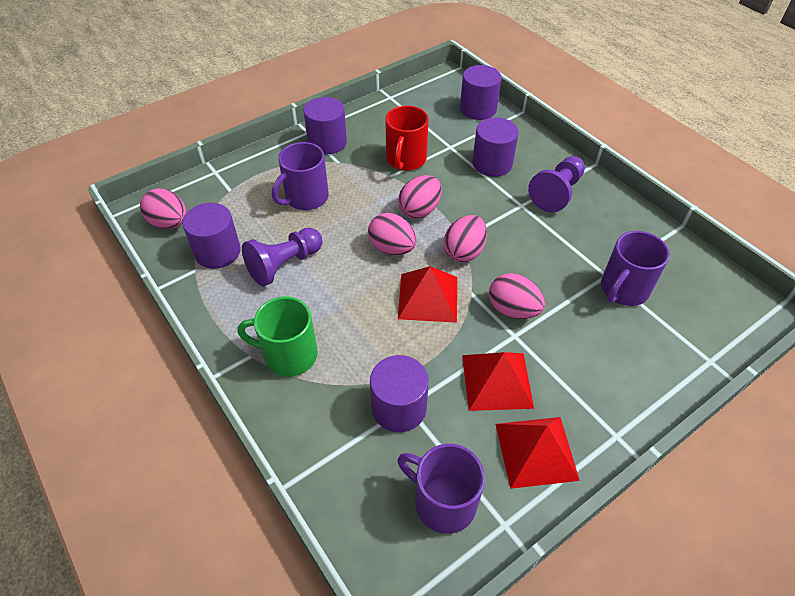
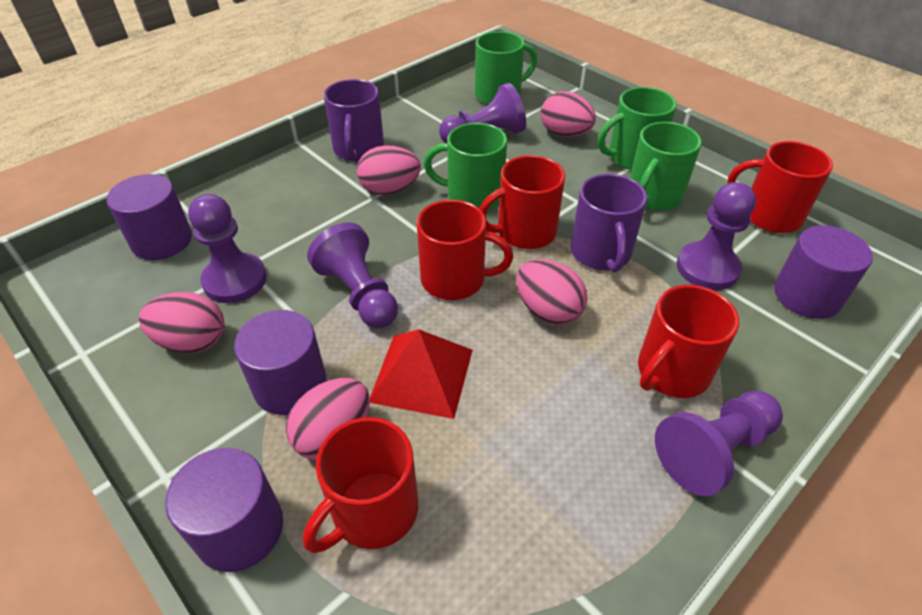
green mug: [238,296,318,377] = 1 -> [424,123,507,210] [475,31,537,105] [598,87,677,170] [630,122,702,211] = 4
purple cylinder: [182,203,241,269] [304,97,347,154] [370,355,429,432] [460,65,502,120] [472,117,519,177] = 5 -> [107,174,192,260] [165,448,283,572] [234,310,326,415] [774,225,873,319] = 4
purple mug: [272,142,329,210] [397,444,485,534] [601,231,670,306] = 3 -> [324,79,384,162] [570,174,647,272] = 2
purple pawn: [242,228,322,286] [528,156,585,212] = 2 -> [188,194,267,303] [307,222,398,328] [439,83,526,143] [655,391,783,496] [677,182,756,290] = 5
red mug: [385,105,429,171] = 1 -> [303,417,418,553] [417,200,513,300] [479,155,565,249] [638,285,739,398] [728,141,833,233] = 5
red pyramid: [398,266,457,323] [462,352,534,411] [496,417,580,489] = 3 -> [370,329,473,419] = 1

